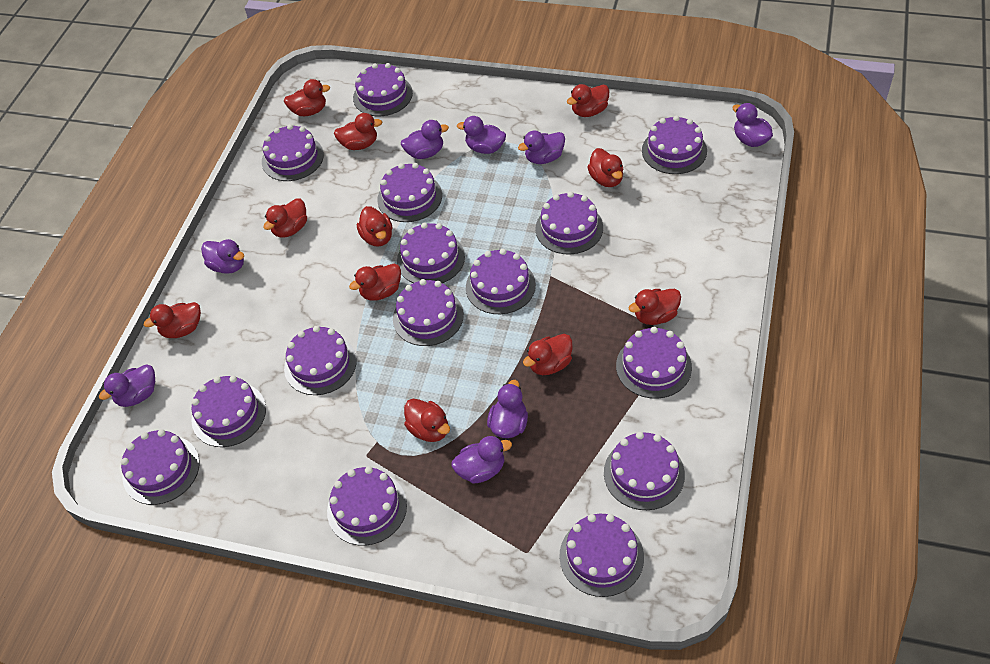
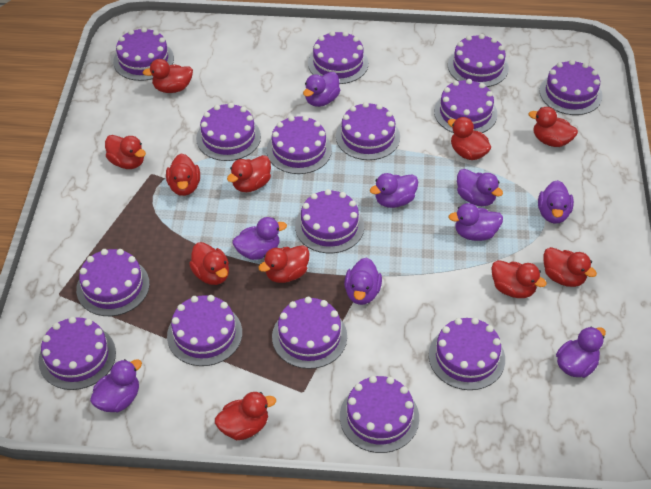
purple duck: [99,364,155,407] [201,239,244,274] [401,120,449,159] [452,436,512,484] [457,116,506,154] [487,380,528,438] [518,131,565,164] [732,103,773,147] = 8 -> [90,359,142,412] [233,217,287,260] [303,72,340,107] [344,258,382,305] [370,173,418,208] [448,203,503,241] [457,169,503,206] [538,180,574,223] [556,327,606,378] = 9

